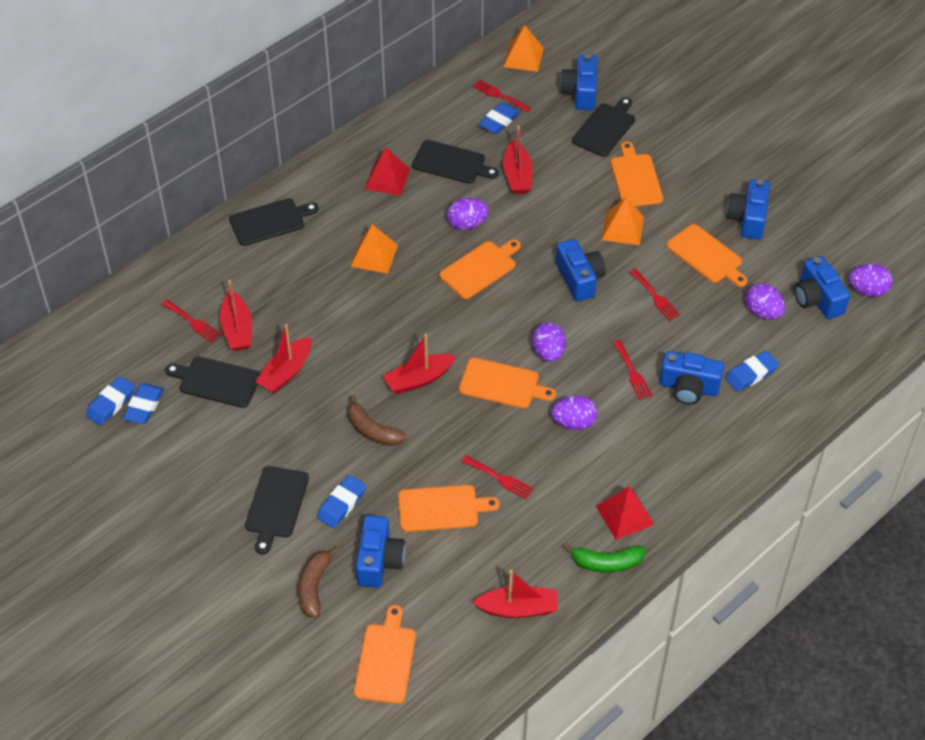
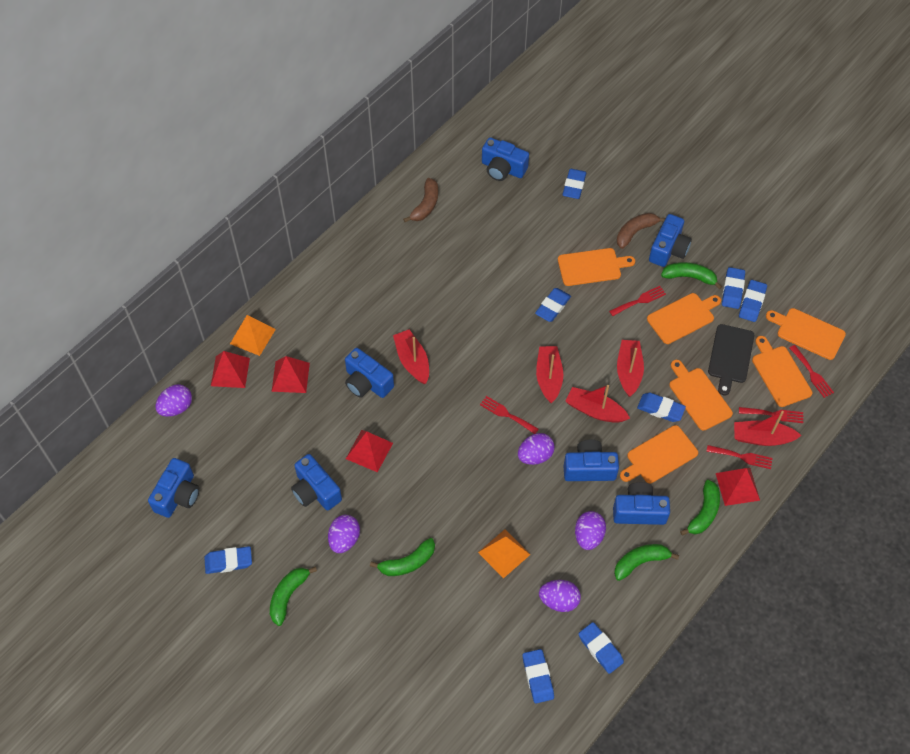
black cutting board: [165,357,261,408] [229,198,319,246] [245,466,309,554] [412,140,499,184] [572,97,635,157] = 5 -> [708,324,754,395] = 1
blue camera: [356,515,406,588] [556,239,606,302] [560,54,598,110] [660,351,724,405] [727,179,770,240] [794,256,850,319] = 6 -> [148,458,199,518] [291,454,342,511] [345,348,394,398] [482,137,529,181] [564,440,619,481] [613,482,670,525] [649,214,692,267] = 7
blue eraser: [86,376,135,425] [123,383,164,424] [317,475,366,528] [479,102,520,134] [725,351,779,392] = 5 -> [204,546,252,574] [523,649,554,703] [535,288,571,322] [562,169,586,199] [579,622,624,674] [637,393,686,422] [722,267,745,309] [739,280,767,322] = 8
green banana: [563,543,646,573] = 1 -> [270,567,317,626] [370,538,435,576] [614,544,679,581] [661,262,722,290] [680,480,720,536] = 5
orange pyramid: [350,224,398,274] [503,25,544,72] [601,197,644,245] = 3 -> [230,315,276,356] [478,529,530,578] = 2
red pyramid: [365,147,410,196] [596,487,655,540] = 2 -> [211,351,250,388] [272,356,310,393] [346,430,393,472] [716,468,760,506] = 4

